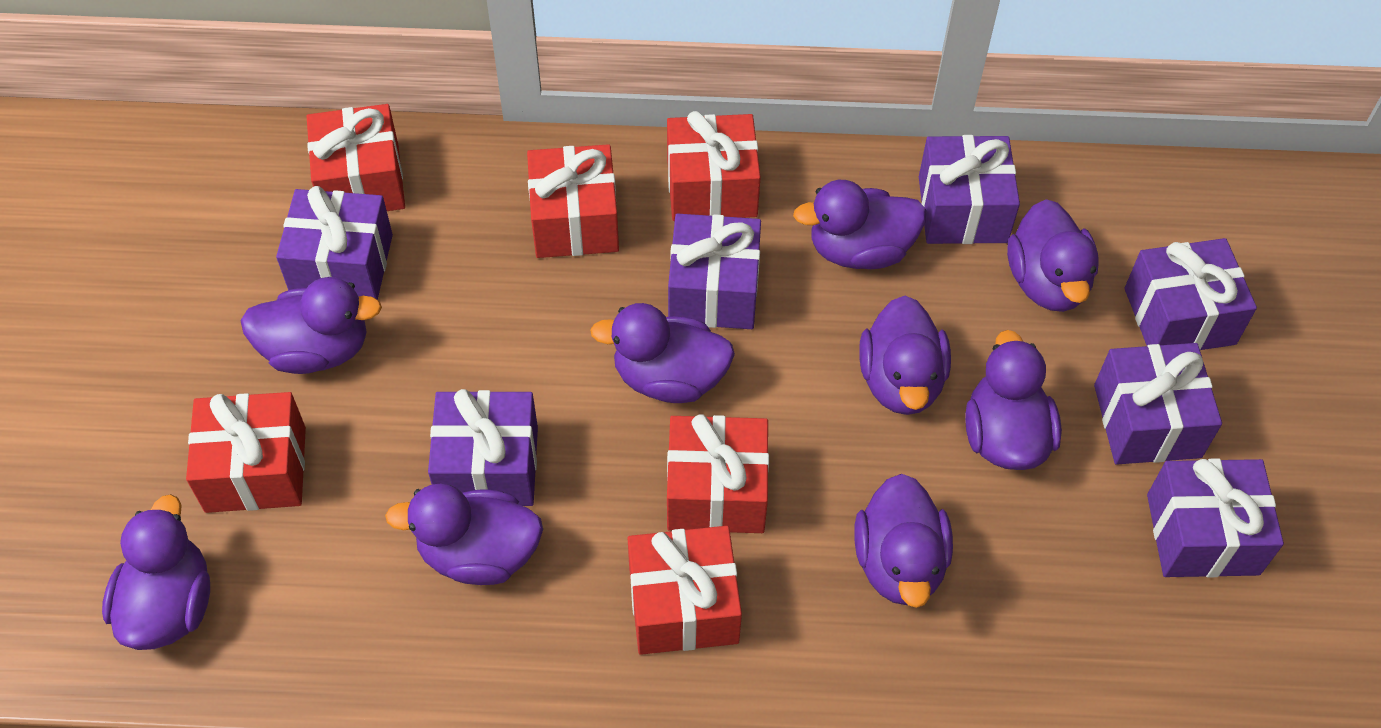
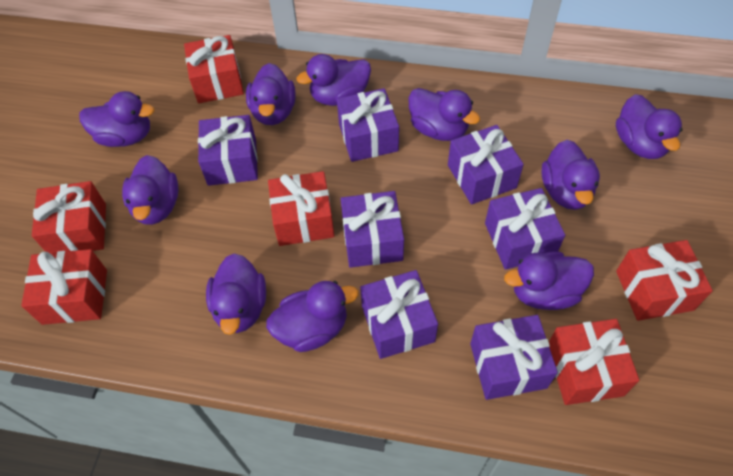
purple duck: [102,494,210,650] [241,277,382,374] [385,484,543,585] [590,303,735,403] [793,180,926,269] [854,474,953,608] [859,296,951,415] [965,330,1062,470] [1007,199,1099,312] = 9 -> [79,91,155,147] [122,155,178,225] [206,253,266,335] [246,63,296,125] [266,281,359,352] [297,54,371,106] [408,88,480,141] [504,252,594,310] [541,140,600,210] [616,94,683,159] = 10

